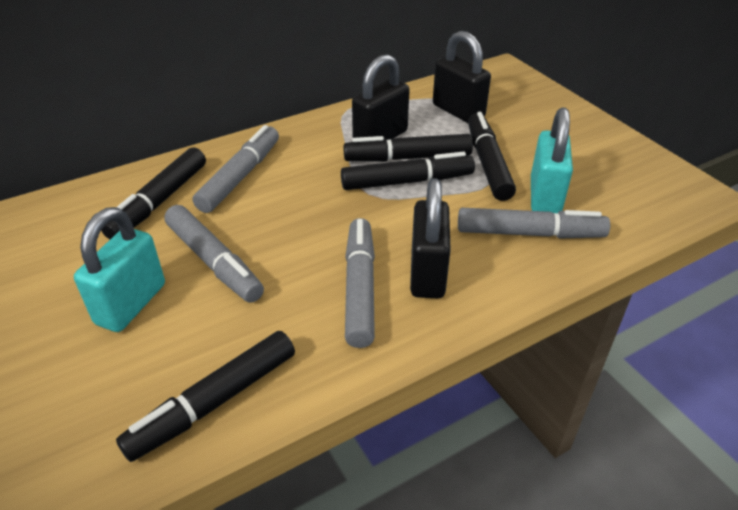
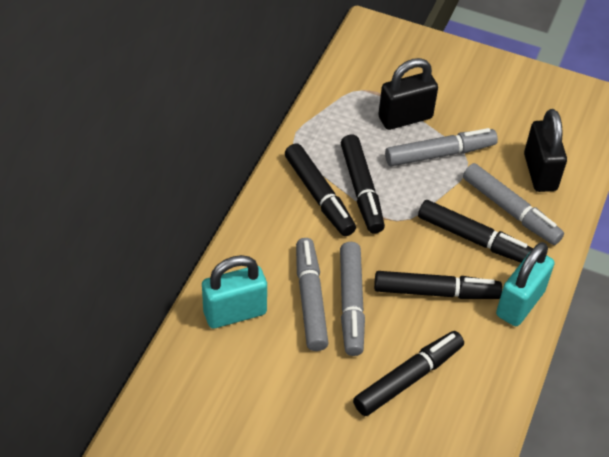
black padlock: [352,54,410,140] [410,178,451,299] [433,31,491,123] = 3 -> [378,58,438,130] [524,109,567,192] = 2

